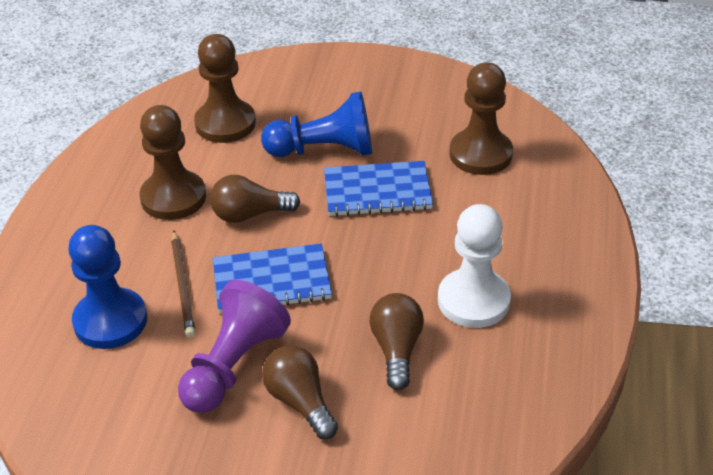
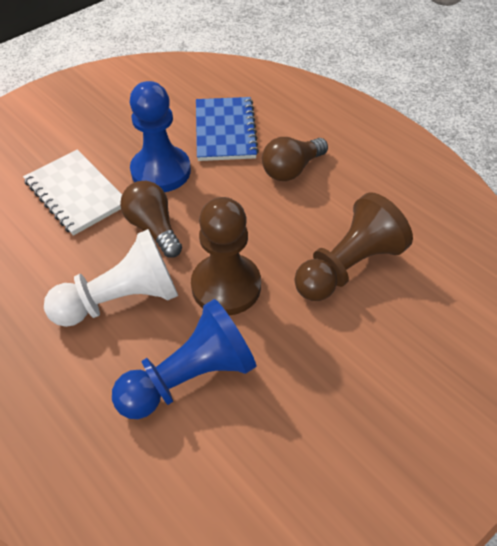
blue notebook: [213,243,332,313] [324,161,433,216] = 2 -> [196,97,259,161] = 1
brown light bulb: [210,175,300,223] [262,346,338,439] [370,293,424,390] = 3 -> [120,181,182,258] [262,137,328,181] = 2
brown pawn: [140,105,206,220] [194,34,256,143] [449,63,513,175] = 3 -> [191,197,261,316] [294,192,413,301] = 2
brown pencil: [171,231,195,338] = 1 -> none = 0
purple pawn: [178,280,291,413] = 1 -> none = 0
white notebook: none = 0 -> [23,150,122,236] = 1

